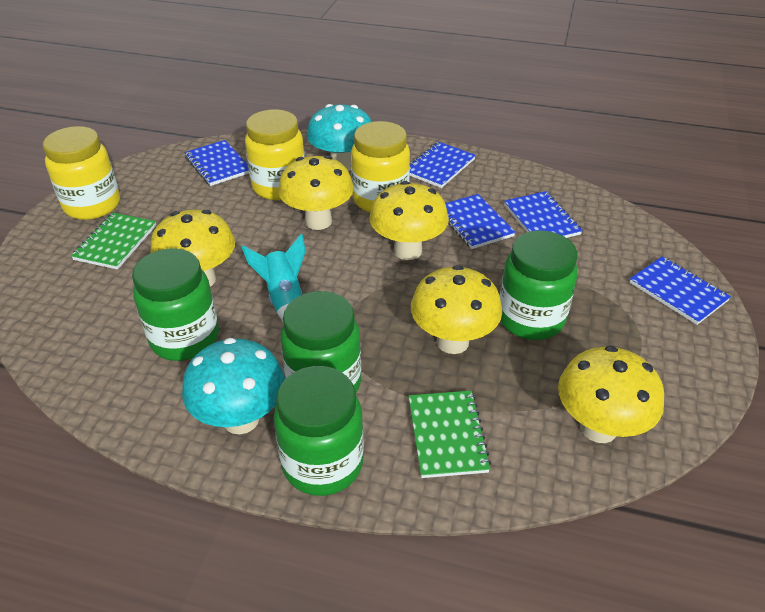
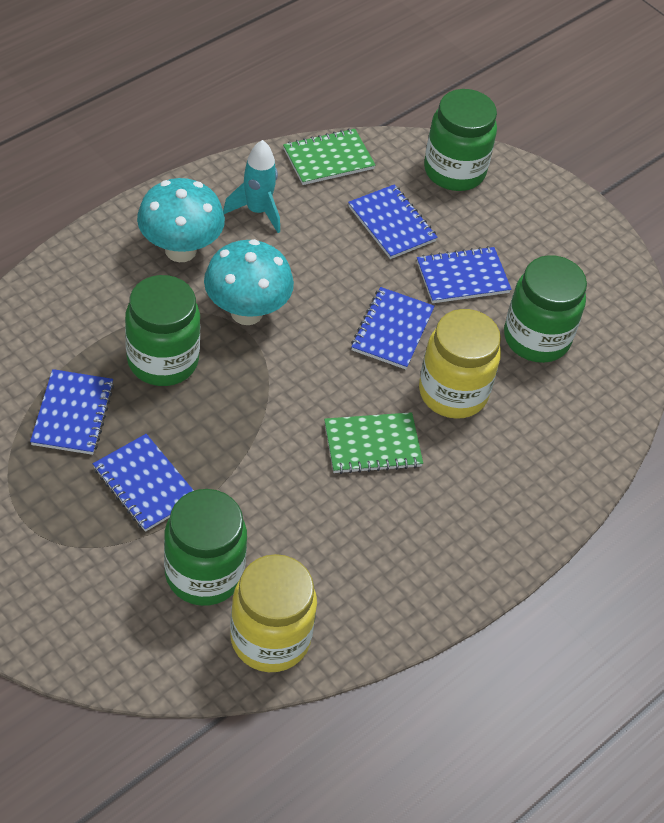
yellow jar: [43,126,120,220] [245,109,305,200] [351,121,410,213] = 3 -> [230,554,317,672] [419,309,501,419] = 2
yellow mushroom: [150,209,235,287] [278,155,354,230] [369,181,449,260] [411,265,502,354] [558,346,664,443] = 5 -> none = 0

